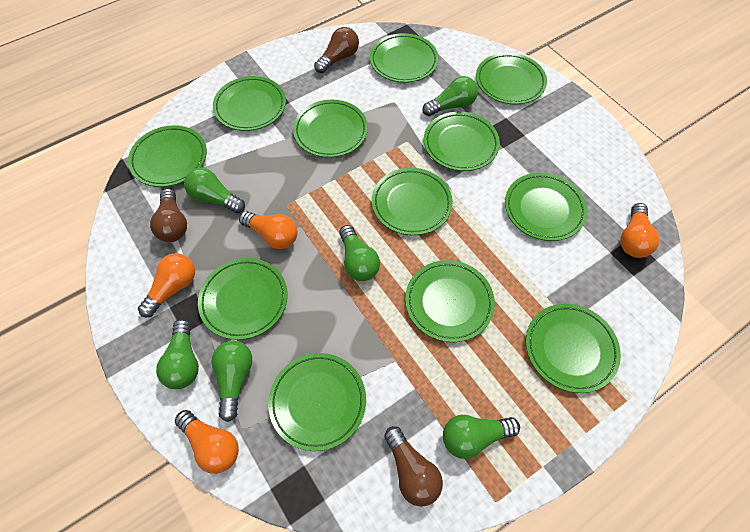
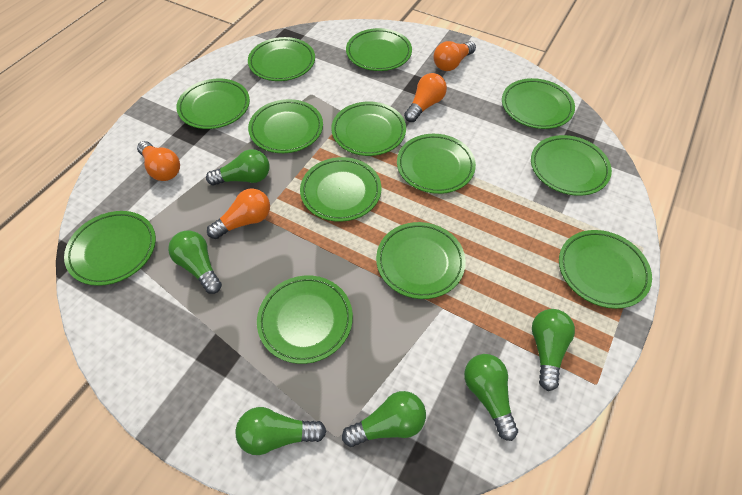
brown light bulb: [150,189,187,242] [314,27,359,73] [384,426,443,507] = 3 -> none = 0
green plate: [128,125,207,187] [198,258,288,340] [213,76,286,131] [268,353,366,451] [293,100,368,158] [370,33,439,83] [372,168,453,235] [405,260,495,342] [424,112,500,171] [476,53,547,104] [505,173,587,241] [526,304,621,393] = 12 -> [64,211,156,286] [176,79,250,129] [248,37,315,81] [248,99,323,153] [257,276,353,364] [300,157,381,222] [331,102,406,156] [346,28,412,71] [376,222,466,299] [397,134,476,194] [502,78,575,129] [531,135,612,196] [559,230,652,309] = 13

